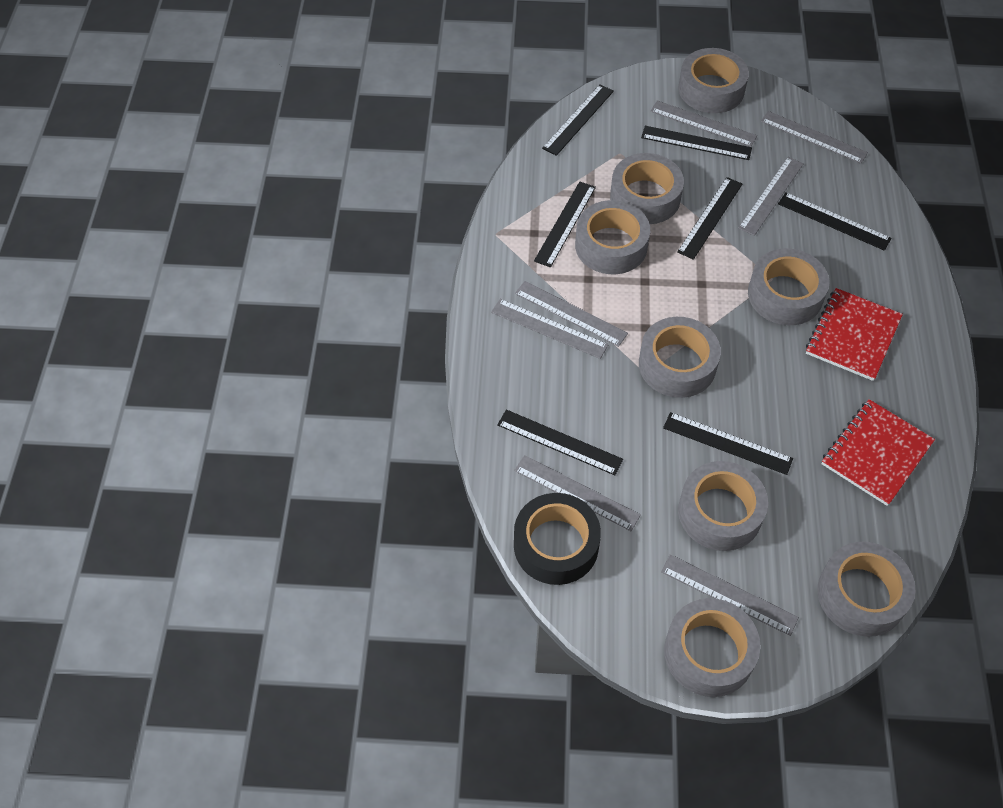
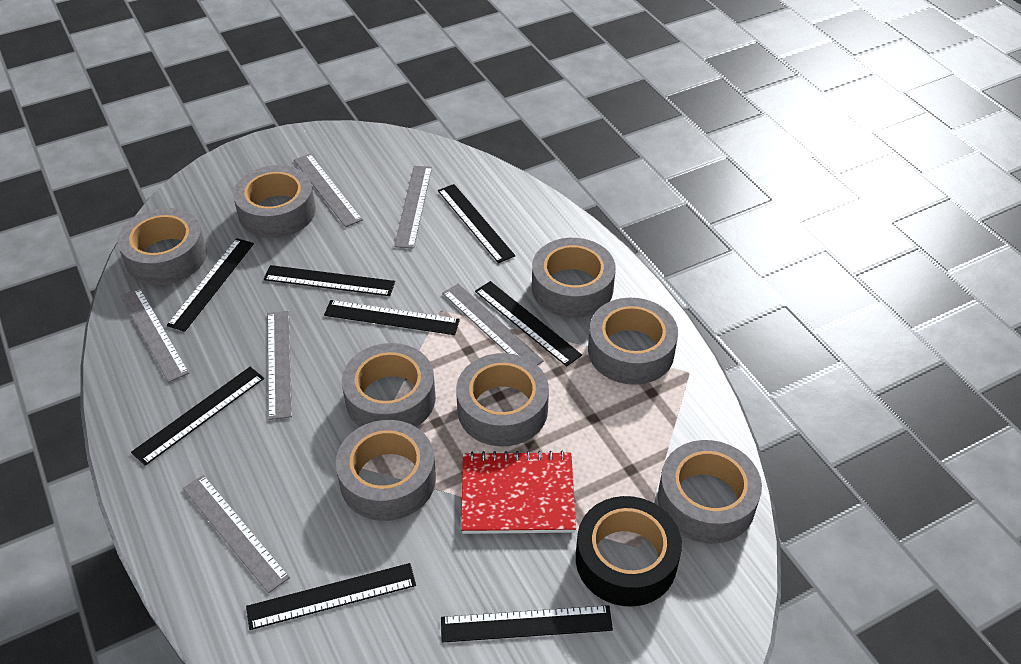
black ruler: [497,410,623,475] [534,181,596,267] [542,84,614,156] [641,126,752,160] [663,412,793,475] [677,177,742,260] [778,192,892,251] = 7 -> [131,367,264,466] [167,238,254,332] [246,563,416,630] [264,265,395,296] [324,300,460,335] [438,184,516,263] [441,605,613,643] [475,281,582,367] = 8
grey ruler: [491,299,609,359] [514,455,641,531] [515,281,628,347] [650,100,757,147] [661,554,799,636] [738,157,804,236] [761,111,868,164] = 7 -> [120,288,189,383] [183,475,290,593] [268,311,292,420] [294,154,363,227] [394,166,432,248] [442,284,544,365] = 6
red notebook: [806,288,903,381] [821,399,935,506] = 2 -> [461,451,576,534] = 1

